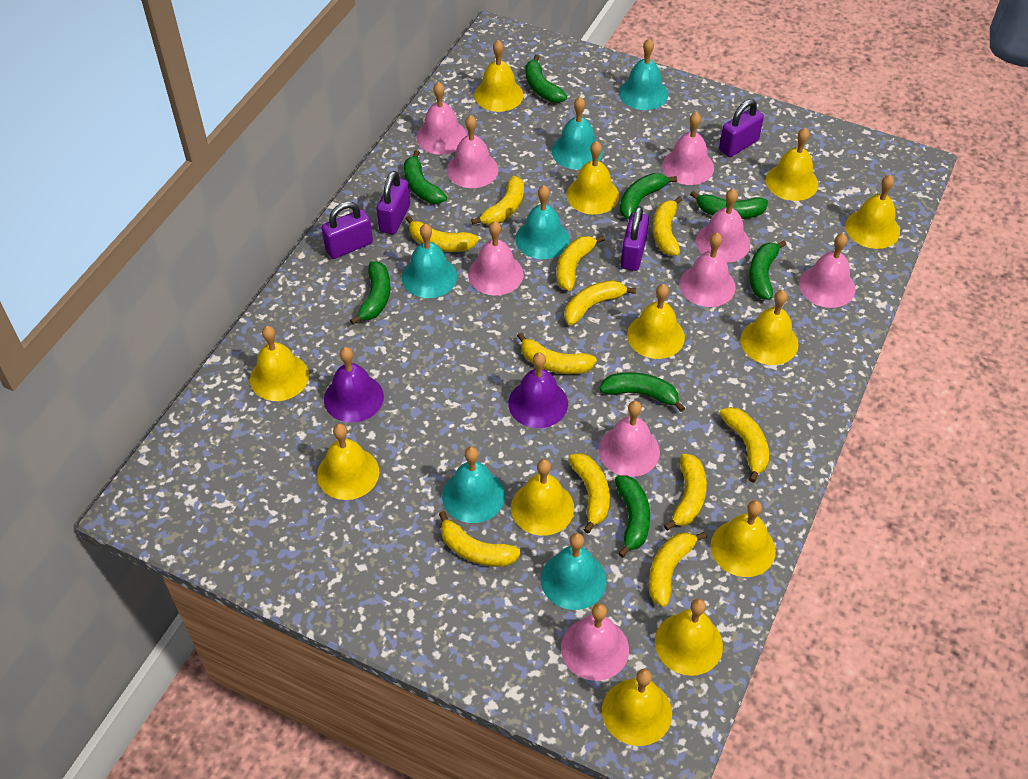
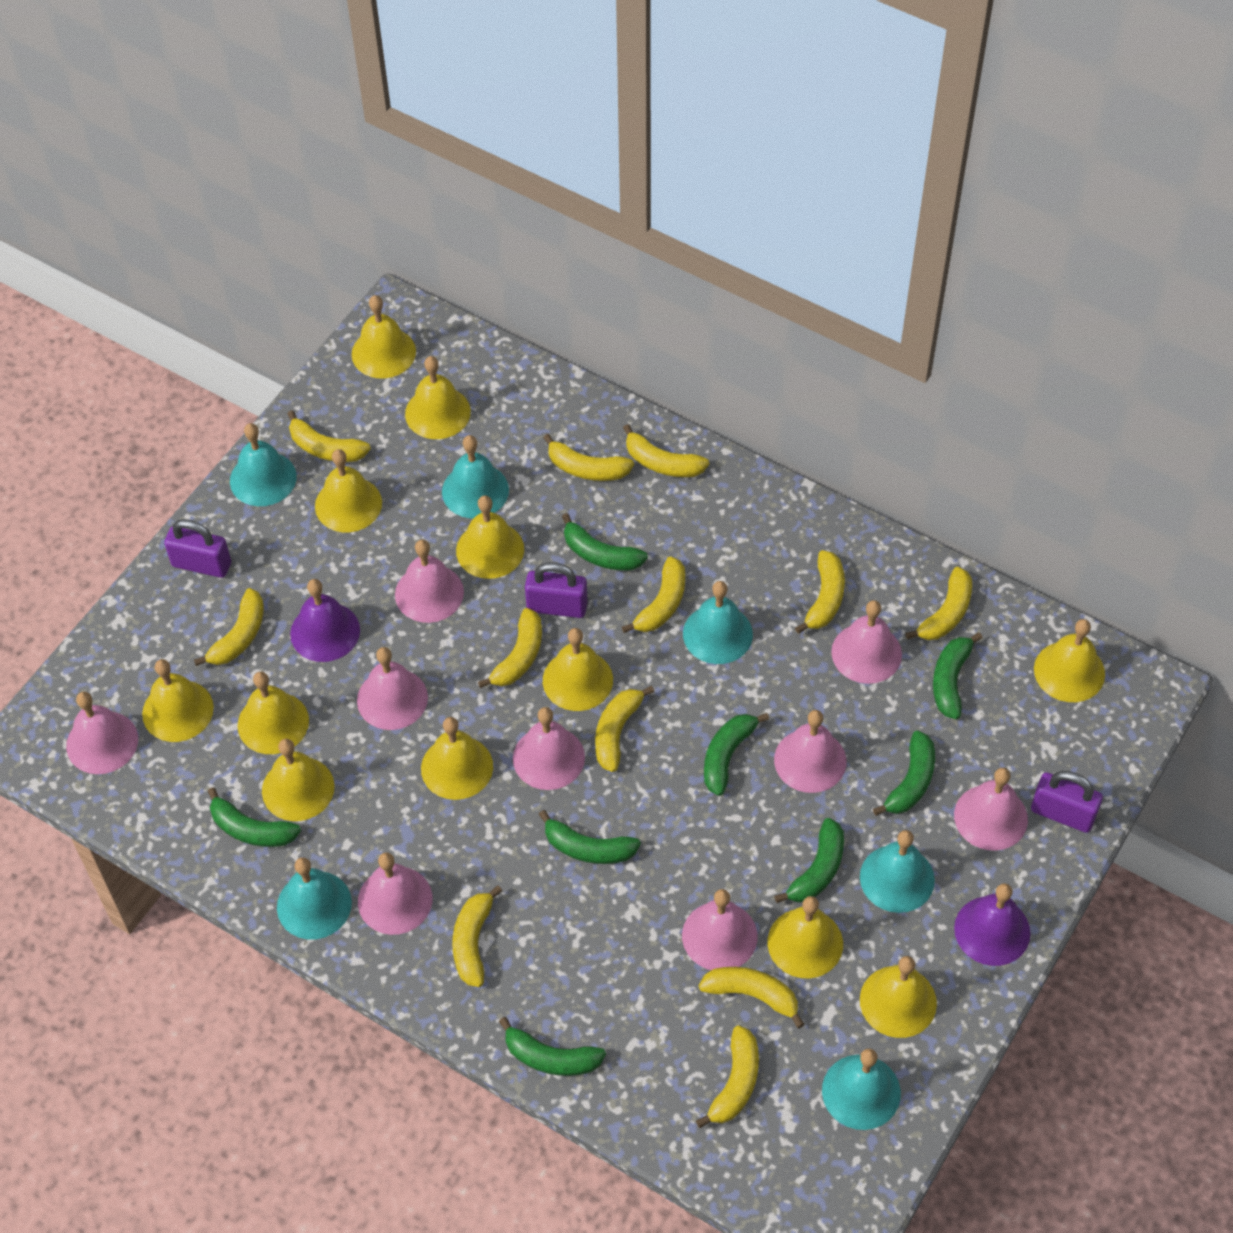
purple padlock: [321,201,373,259] [377,171,410,235] [621,206,649,271] [719,99,764,157] = 4 -> [164,519,231,578] [525,562,588,618] [1031,771,1103,833] = 3
yellow banana: [406,216,479,252] [439,511,521,567] [471,176,524,225] [517,333,597,374] [556,235,605,291] [565,280,636,325] [568,453,610,533] [649,532,707,607] [653,196,682,256] [664,453,707,531] [719,407,769,483] = 11 -> [194,588,264,666] [288,410,371,462] [452,886,502,987] [478,608,542,688] [543,434,634,481] [595,686,654,772] [622,556,685,633] [623,424,709,477] [696,1025,759,1128] [699,967,804,1028] [795,550,845,634] [905,567,972,640] = 12

